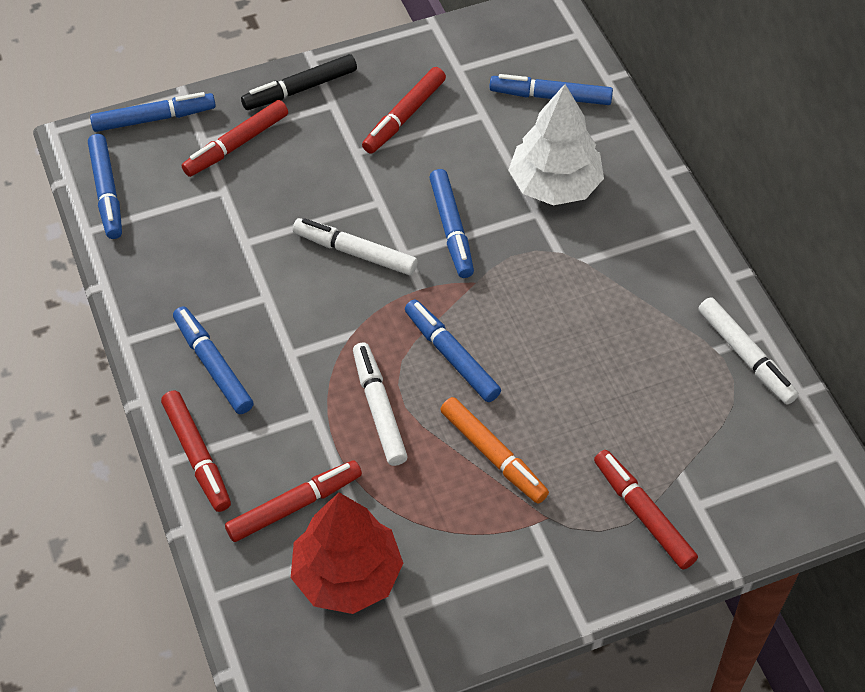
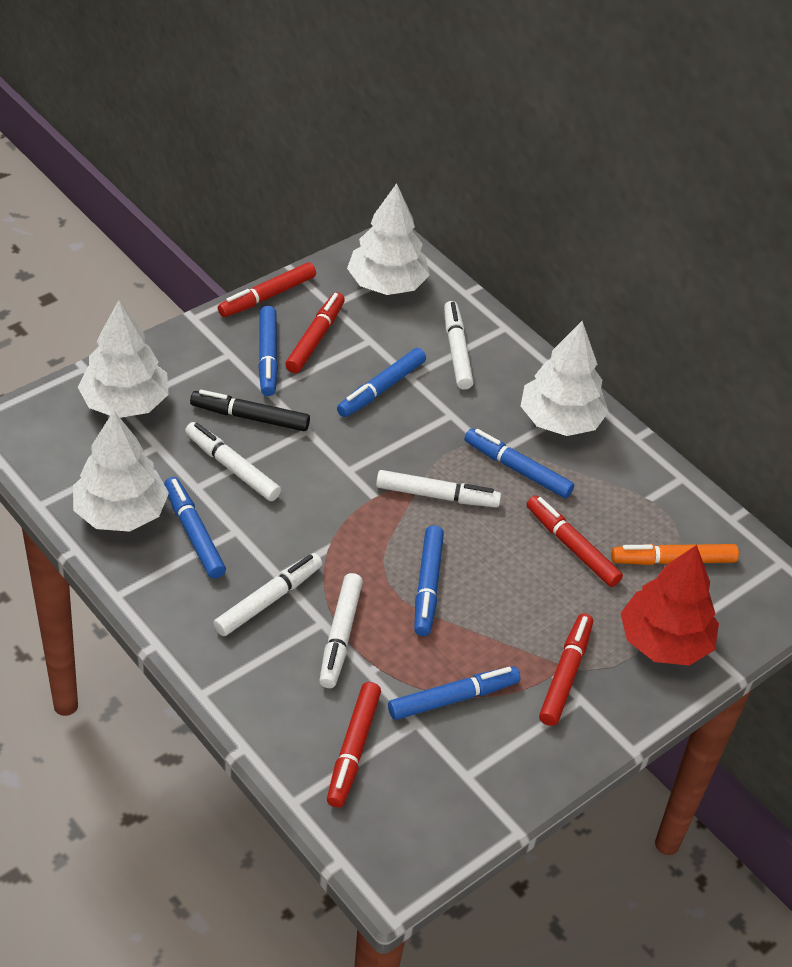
white marker: [293,218,417,275] [353,342,408,466] [698,297,799,405] = 3 -> [185,422,281,501] [213,553,322,636] [319,573,363,688] [376,470,501,507] [444,301,474,390] = 5
white tree: [508,84,604,205] = 1 -> [73,411,169,532] [78,300,169,418] [347,183,430,295] [521,321,609,436] = 4

